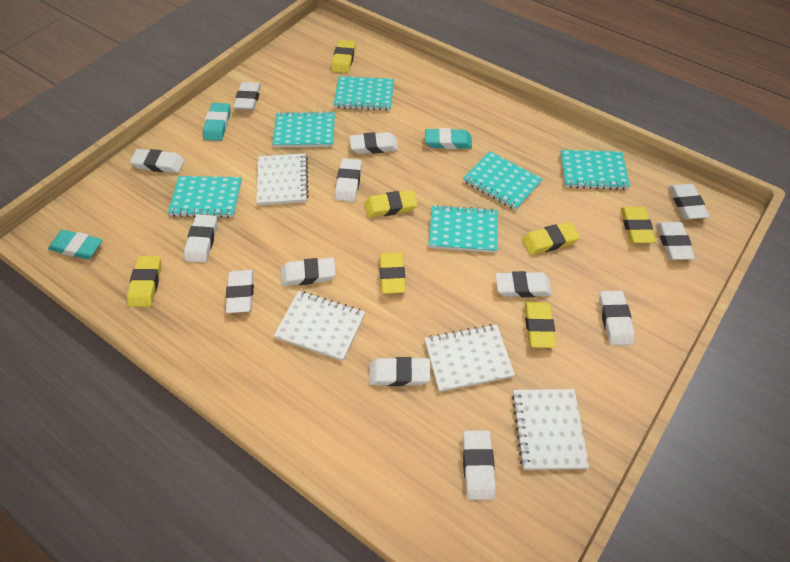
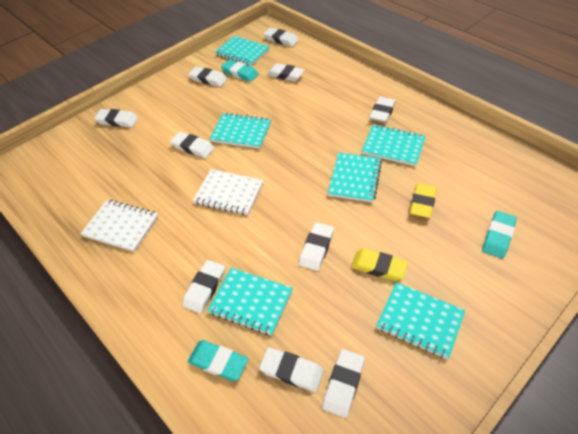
white eraser: [130,149,185,173] [184,214,217,263] [226,270,254,313] [234,82,261,110] [281,258,336,286] [335,158,362,202] [350,132,398,154] [369,357,430,386] [463,430,496,500] [495,271,552,297] [599,291,635,346] [657,222,695,260] [669,184,710,219] = 13 -> [94,109,138,127] [170,132,214,158] [182,260,225,313] [188,67,227,87] [259,347,324,392] [264,28,299,47] [267,63,305,82] [299,222,334,271] [322,349,365,418] [370,97,396,123] = 10
white notebook: [256,153,309,206] [274,291,365,361] [425,324,515,392] [512,389,589,470] = 4 -> [81,200,158,252] [193,169,264,215] = 2
yellow eraser: [127,256,162,307] [331,40,356,73] [364,190,418,218] [380,252,406,294] [522,222,580,255] [525,302,556,348] [621,207,656,243] = 7 -> [351,249,408,281] [410,183,437,218] = 2

